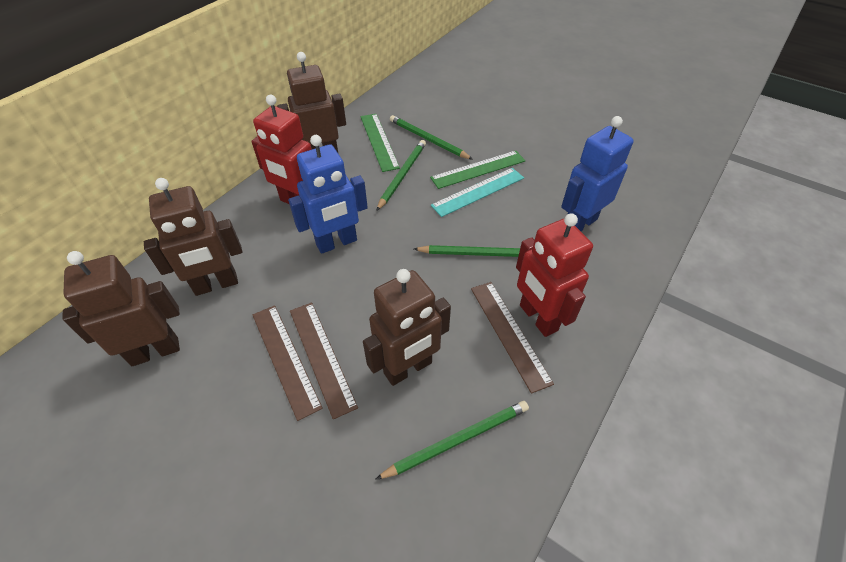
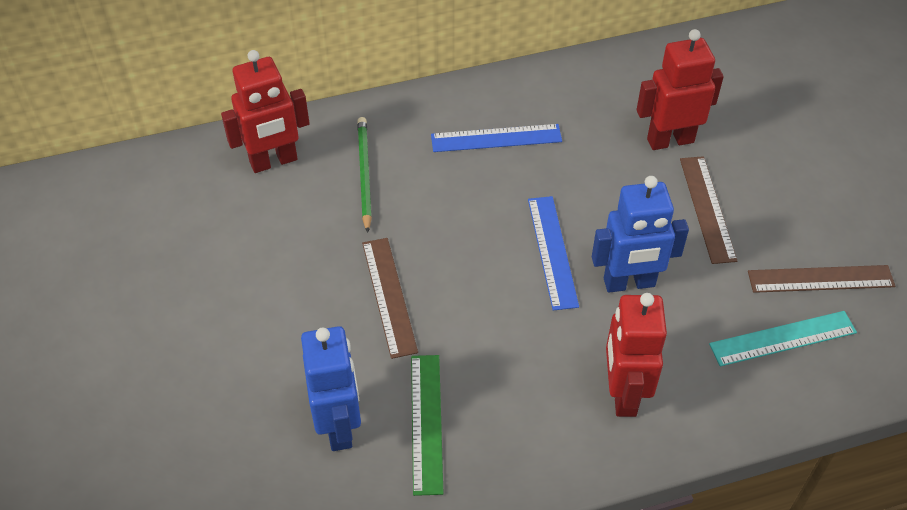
blue ruler: none = 0 -> [431,124,562,152] [528,196,579,311] = 2
brown robot: [62,251,180,366] [144,178,242,296] [277,52,346,152] [363,269,451,386] = 4 -> none = 0
green pencil: [375,401,529,480] [376,140,426,211] [390,115,473,160] [414,245,520,257] = 4 -> [357,117,372,233] = 1
green ruler: [360,114,400,172] [430,151,525,189] = 2 -> [411,355,444,496] = 1
red robot: [251,95,312,204] [516,213,593,337] = 2 -> [221,50,310,173] [606,293,667,417] [636,29,724,150] = 3

